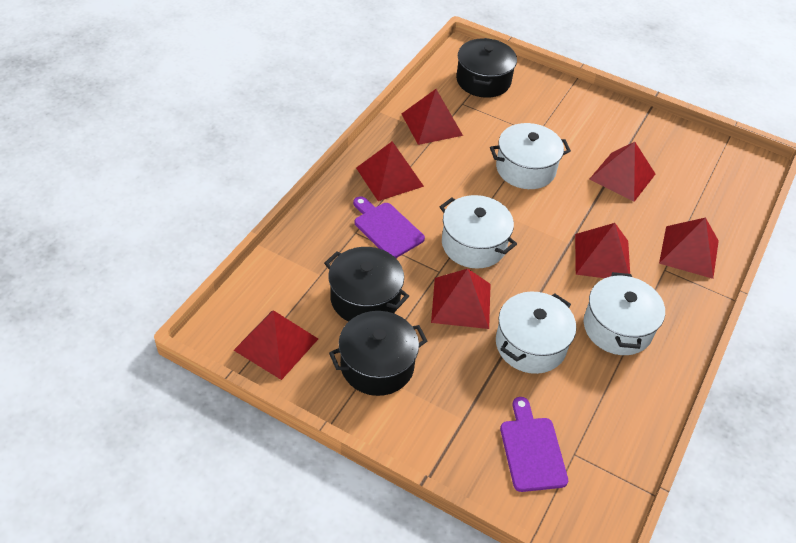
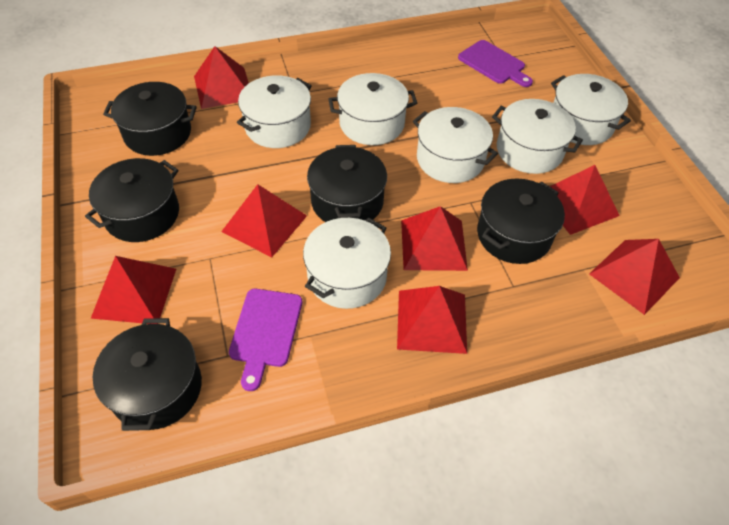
black pot: [324,247,409,322] [329,311,427,396] [456,38,517,98] = 3 -> [85,158,179,242] [93,318,202,431] [103,82,197,156] [307,145,387,222] [477,178,565,264] = 5
white pot: [440,195,517,269] [490,123,571,189] [496,292,576,374] [584,272,665,355] = 4 -> [237,75,312,148] [303,217,391,309] [329,73,417,145] [413,107,498,183] [492,99,583,174] [551,74,631,145] = 6

